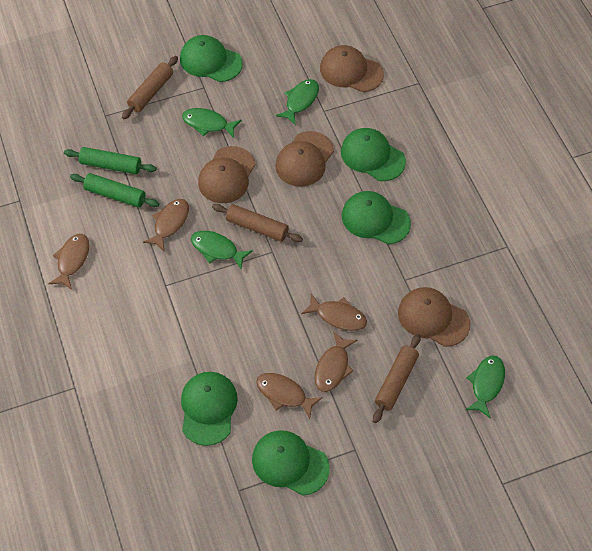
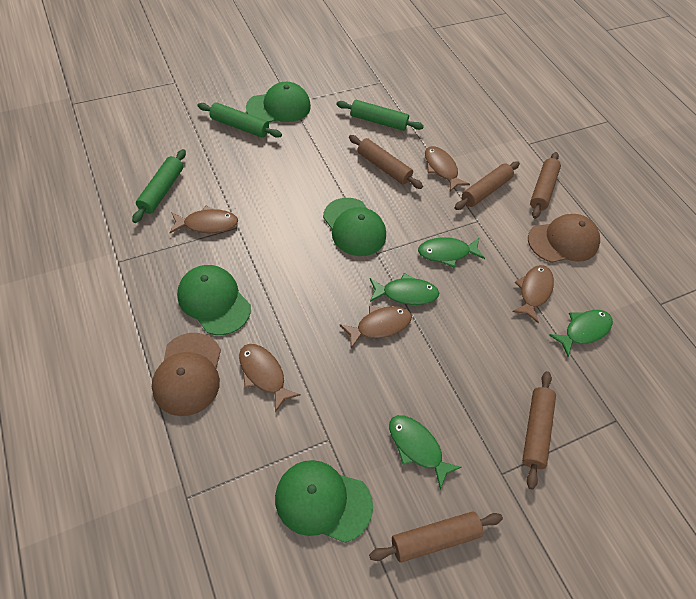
brown cap: [198,146,256,203] [275,131,334,187] [320,45,384,92] [398,287,470,347] = 4 -> [152,333,221,416] [528,214,600,263] = 2
brown rolling pin: [122,56,178,119] [212,204,303,242] [373,334,421,423] = 3 -> [349,135,423,189] [369,511,503,562] [454,161,520,210] [522,371,556,490] [530,152,561,219] = 5
green cap: [180,35,243,82] [181,372,238,446] [252,430,330,496] [341,128,406,181] [342,191,411,244] = 5 -> [177,265,251,335] [246,82,311,122] [275,460,373,543] [323,198,386,256] = 4
green rolling pin: [64,147,156,174] [70,173,160,207] = 2 -> [132,149,186,223] [198,102,282,138] [336,100,424,131] = 3

